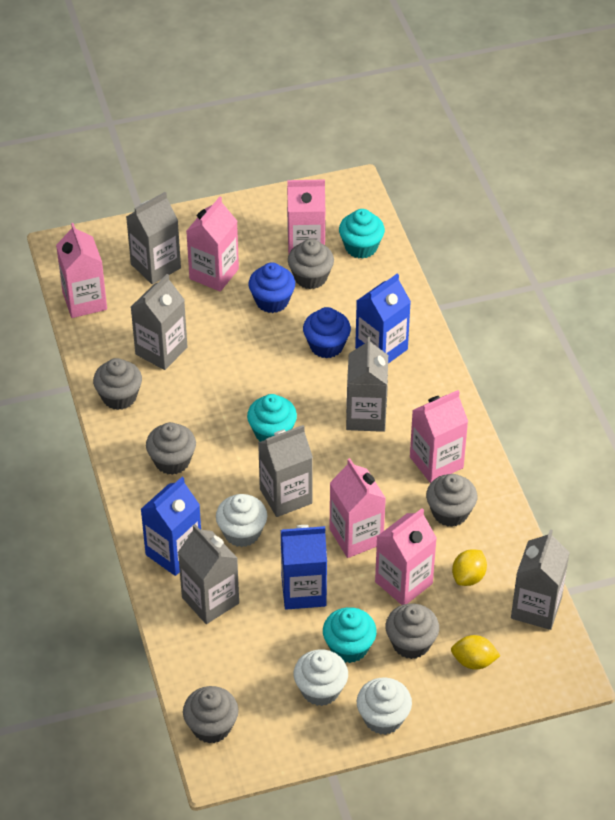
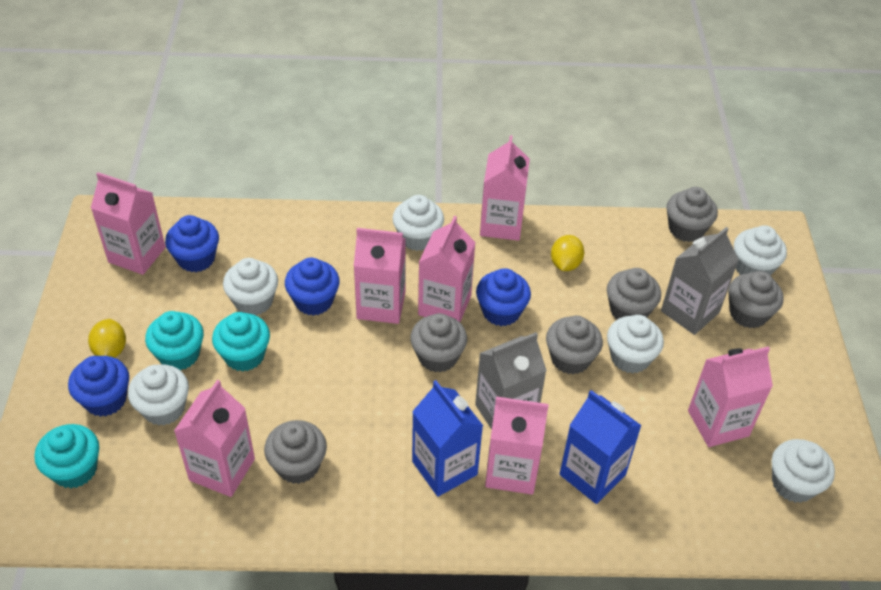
blue carton: [141,477,201,576] [281,525,327,610] [355,273,411,364] = 3 -> [412,380,483,497] [560,390,642,504] = 2
blue cupcake: [249,263,295,313] [303,307,351,358] = 2 -> [68,356,129,417] [165,215,219,272] [285,258,340,316] [476,268,531,326] = 4
grey carton: [126,192,181,284] [131,274,187,370] [178,524,239,624] [258,425,313,517] [346,337,388,432] [511,529,570,630] = 6 -> [475,332,547,430] [661,227,739,335] = 2
pink carton: [56,223,107,318] [186,197,239,292] [287,179,325,256] [329,458,386,558] [375,508,437,605] [410,390,468,483] = 6 -> [91,172,165,275] [174,380,255,497] [354,228,406,324] [418,216,476,322] [480,135,530,241] [485,396,549,494] [688,346,773,447] = 7
white cupcake: [216,494,267,547] [293,649,348,706] [357,677,412,735] = 3 -> [128,364,189,426] [223,258,278,316] [392,195,444,251] [607,315,664,374] [734,225,787,275] [772,439,835,503] = 6

